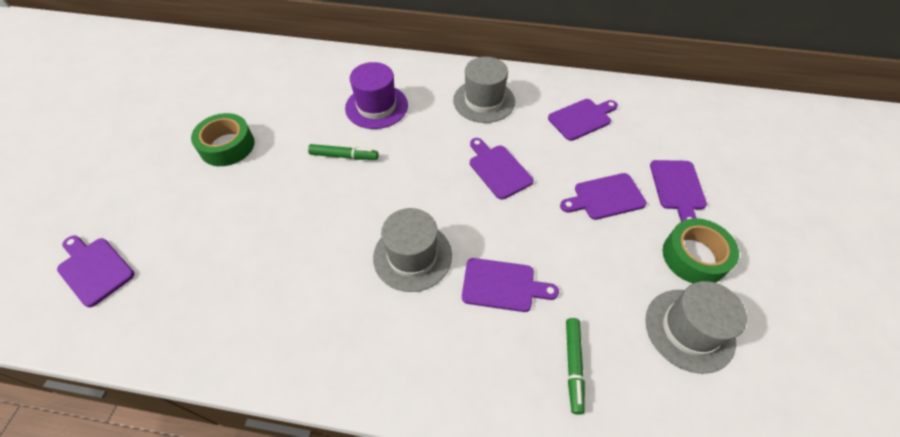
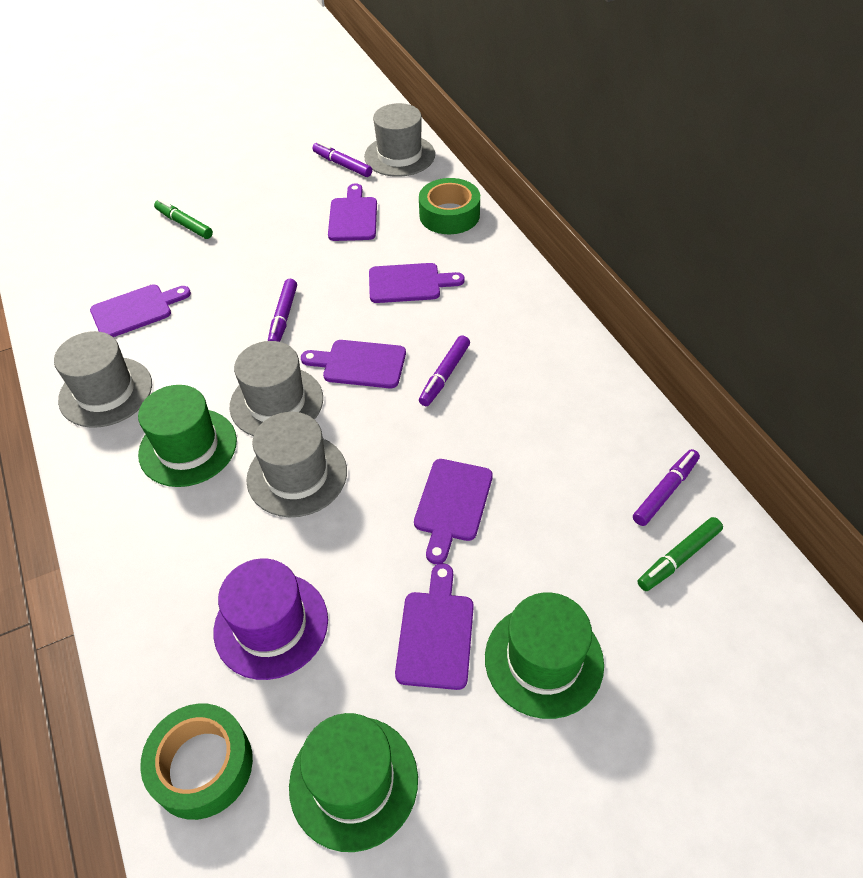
green hat: none = 0 -> [138,385,237,487] [289,713,418,852] [485,593,604,719] = 3
grey hat: [373,208,452,292] [453,57,515,123] [645,281,747,374] = 3 -> [54,331,152,428] [230,341,323,436] [246,412,347,517] [364,103,435,177] = 4
purple marker: none = 0 -> [268,279,297,342] [312,142,372,177] [419,335,470,406] [633,449,700,526] = 4

